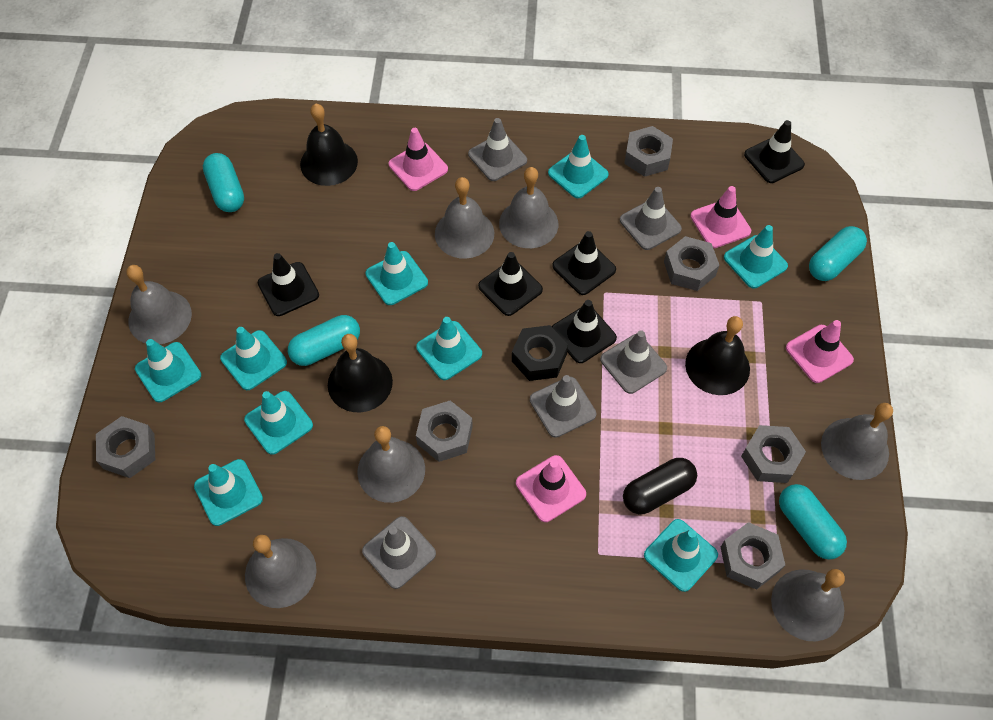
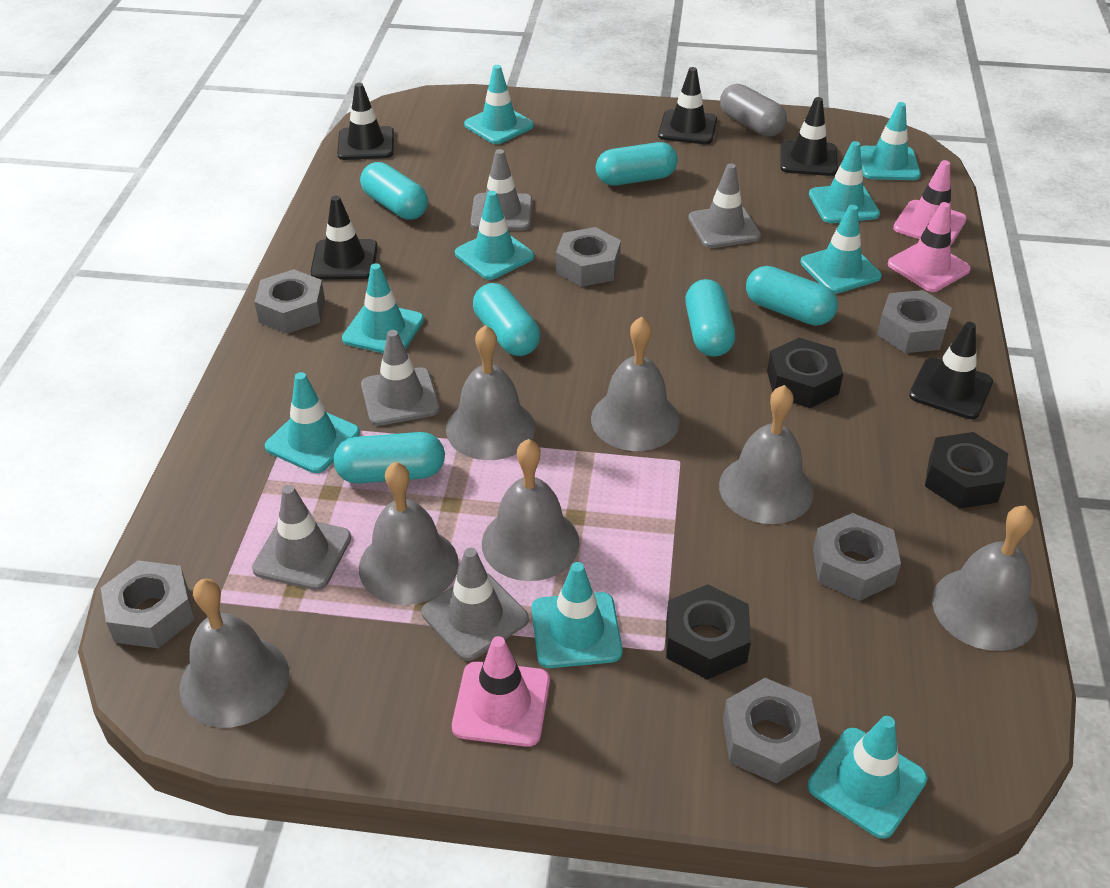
black bell: [300,103,358,186] [328,334,393,412] [685,316,750,395] = 3 -> none = 0
black capsule: [623,458,697,514] = 1 -> none = 0
black nut: [512,325,568,381] = 1 -> [666,584,751,680] [767,338,843,408] [925,432,1008,509] = 3
grey capsule: none = 0 -> [720,84,787,137] = 1
pink traffic cone: [389,128,448,191] [516,455,586,522] [690,186,751,248] [786,320,854,383] = 4 -> [452,636,550,747] [888,202,971,292] [893,160,967,245] = 3
turquoise capsule: [203,153,244,212] [288,315,360,366] [779,484,847,560] [809,226,867,281] = 4 -> [334,432,445,484] [360,162,428,220] [473,283,540,356] [596,142,678,186] [685,279,735,357] [746,266,838,326] = 6

